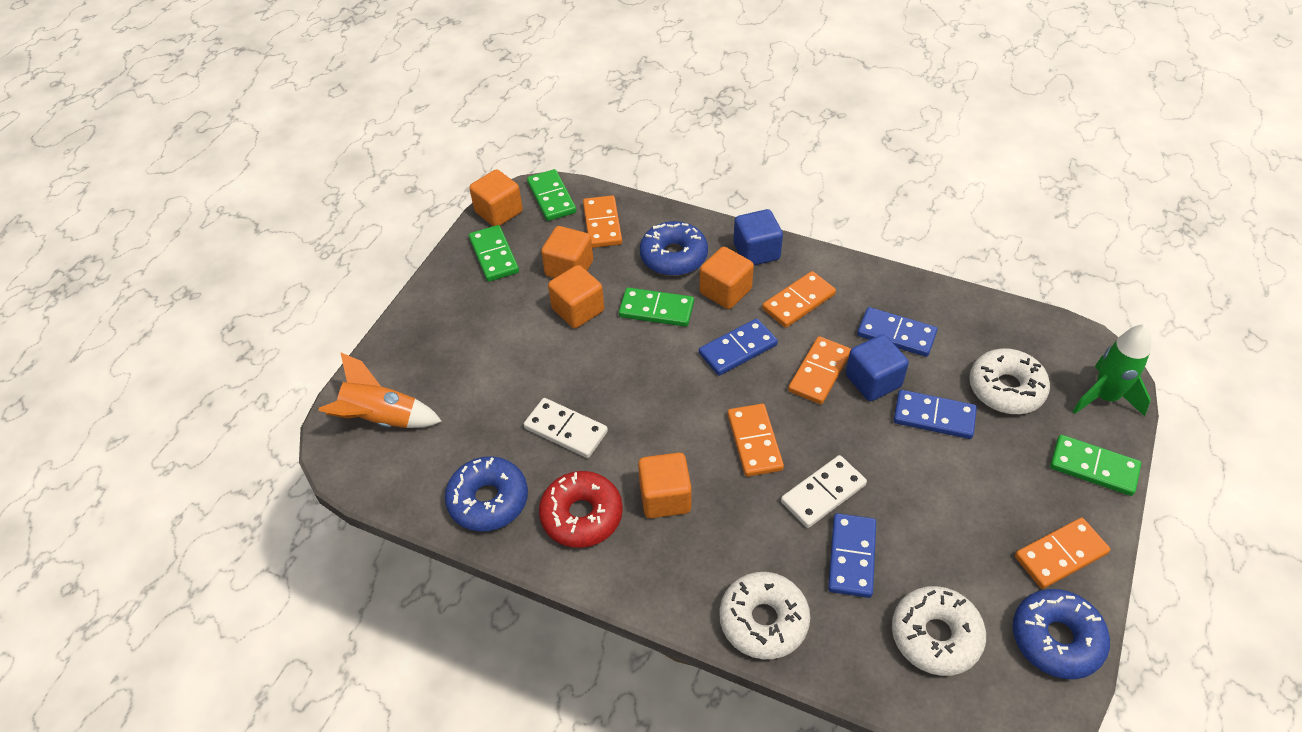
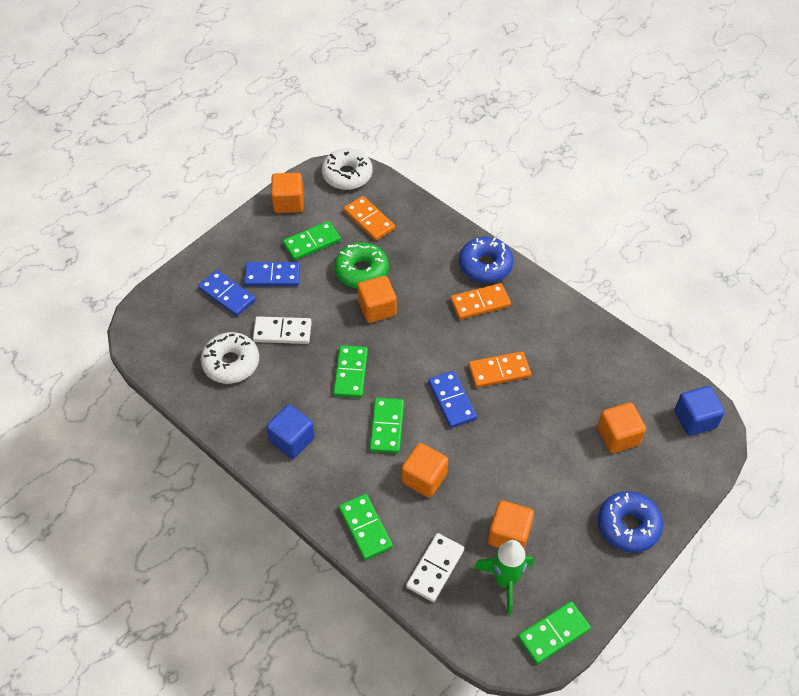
blue domino: [699,318,778,376] [828,513,876,598] [857,307,937,357] [894,390,977,439] = 4 -> [198,270,255,316] [244,262,300,286] [428,371,477,428] = 3
blue donut: [445,456,528,532] [640,221,708,276] [1013,589,1110,679] = 3 -> [459,237,514,283] [598,491,663,553] = 2
green domino: [469,225,519,282] [527,169,576,221] [619,287,694,327] [1050,435,1141,496] = 4 -> [283,221,341,261] [333,345,368,398] [339,494,393,560] [370,398,404,454] [518,601,591,664] = 5
green donut: none = 0 -> [334,242,389,289] = 1
orange domino: [583,195,622,248] [728,404,784,477] [762,271,836,328] [788,336,851,404] [1015,518,1110,589] = 5 -> [344,196,395,241] [451,283,511,320] [468,351,531,388] = 3
orange rocket: [318,352,442,428] = 1 -> none = 0
red donut: [539,471,623,548] = 1 -> none = 0
white donut: [719,572,810,659] [892,586,986,676] [969,348,1050,414] = 3 -> [201,332,259,384] [322,148,373,190] = 2

